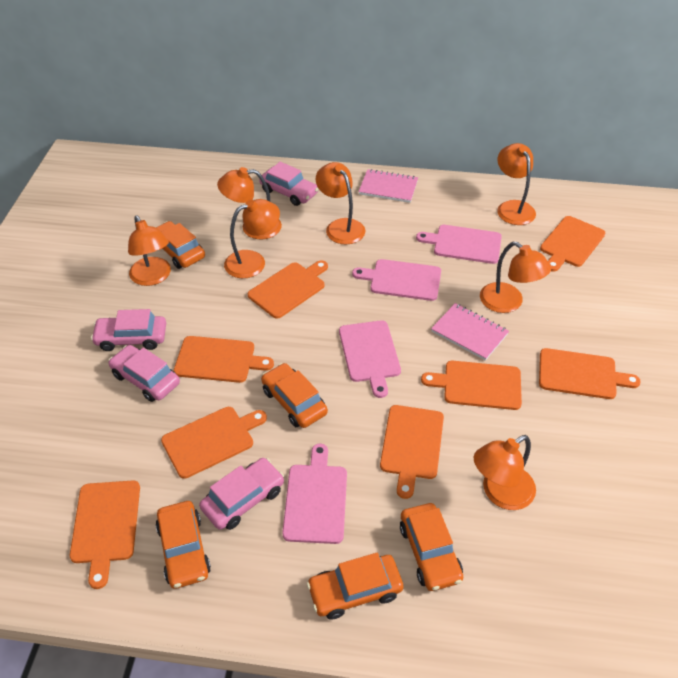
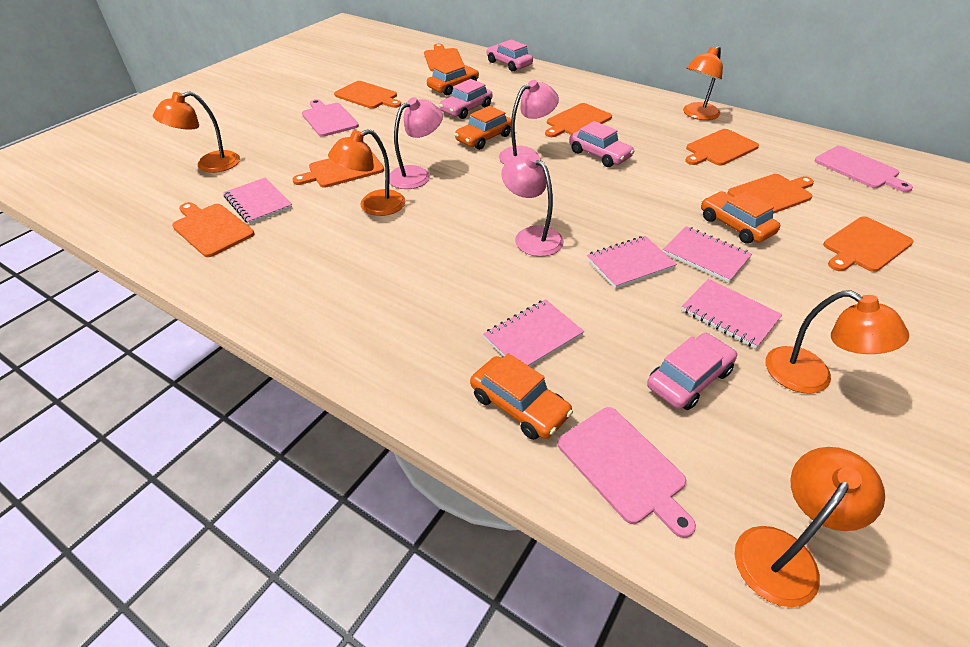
orange car: [156,221,205,269] [156,501,211,589] [261,363,328,428] [307,553,403,620] [400,503,463,591] = 5 -> [427,61,479,95] [455,106,511,150] [470,353,573,440] [701,191,780,244] = 4
orange lamp: [128,215,171,286] [217,167,282,239] [224,199,280,278] [316,162,365,244] [474,435,536,510] [480,242,551,313] [497,143,536,225] = 7 -> [153,91,240,173] [328,129,405,216] [683,46,723,120] [735,447,885,607] [765,291,909,394] = 5
pink cutting board: [282,444,347,544] [339,320,401,398] [352,259,441,301] [416,225,502,264] = 4 -> [302,99,359,137] [557,407,696,538] [814,146,913,192] = 3
pink lamp: none = 0 -> [389,97,443,189] [499,80,559,165] [501,153,564,257] = 3
pink notebook: [359,169,418,203] [431,303,509,361] = 2 -> [223,178,292,224] [483,299,584,367] [587,236,677,289] [663,226,752,283] [681,279,783,349] = 5

